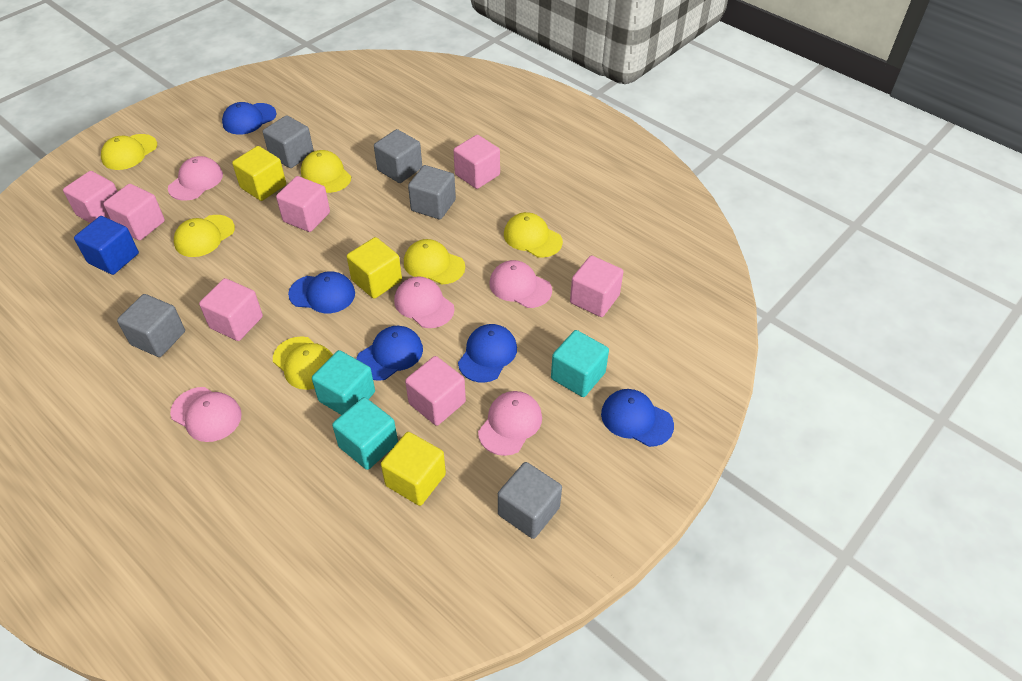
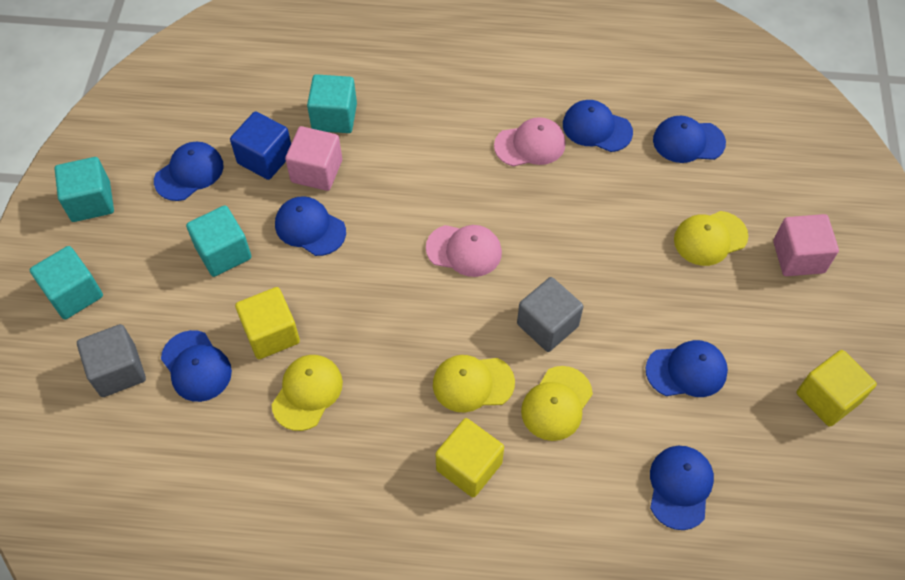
blue cap: [222,102,276,135] [288,271,355,313] [356,326,423,381] [458,324,517,383] [601,389,674,447] = 5 -> [154,142,224,201] [161,330,232,402] [275,196,346,256] [563,100,633,152] [646,340,728,397] [650,446,714,530] [653,116,726,163] = 7
grey cube: [117,294,185,357] [263,115,314,168] [374,129,422,183] [408,165,456,219] [498,462,562,539] = 5 -> [77,324,146,397] [517,277,583,352] = 2
pink cap: [168,156,223,201] [170,387,242,442] [394,276,455,328] [478,391,542,456] [489,260,552,308] = 5 -> [426,225,502,277] [494,117,566,167] = 2
pink cube: [63,171,118,223] [103,184,165,241] [199,278,263,341] [276,176,330,232] [405,356,466,426] [453,135,500,189] [570,256,623,317] = 7 -> [285,126,342,191] [773,214,839,276] = 2
turquoise cube: [312,350,375,415] [332,397,398,470] [551,330,609,397] = 3 -> [30,246,103,320] [55,157,114,222] [186,205,251,277] [307,74,357,133] = 4
yellow cap: [101,134,157,170] [174,215,235,257] [273,336,333,390] [301,150,351,193] [404,239,465,285] [504,212,563,258] = 6 -> [271,355,343,431] [433,355,515,412] [521,366,593,441] [674,211,748,266] = 4

